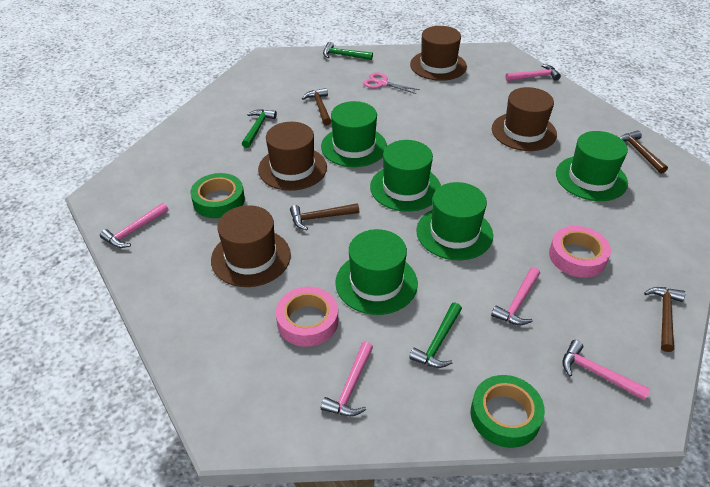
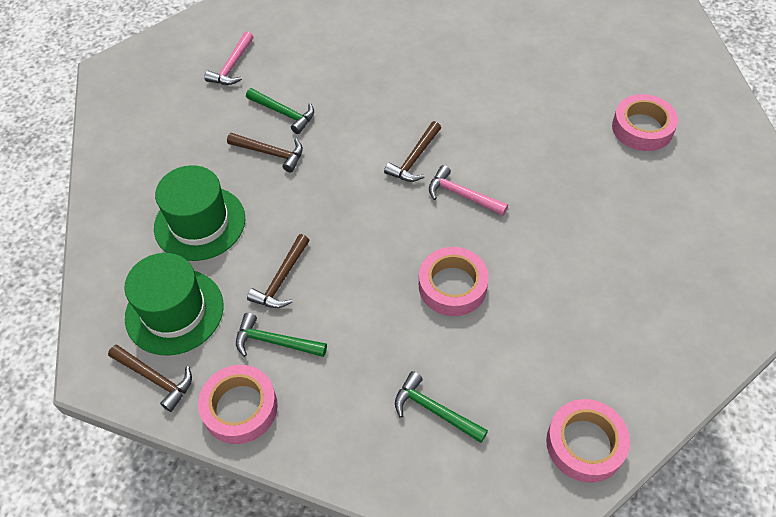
brown hat: [211,205,291,287] [258,122,327,191] [410,26,467,81] [492,87,557,151] = 4 -> none = 0
green hat: [321,101,387,167] [335,229,418,315] [370,140,441,212] [416,182,493,260] [556,131,628,201] = 5 -> [124,253,224,356] [154,165,245,261] = 2
green tape: [190,173,245,218] [471,375,545,448] = 2 -> none = 0
pink hammer: [100,203,169,248] [321,341,373,416] [491,267,540,325] [505,64,561,81] [563,340,651,401] = 5 -> [204,31,254,85] [429,165,508,216] = 2
pink scissors: [363,73,420,94] = 1 -> none = 0
pink tape: [276,287,338,347] [549,226,611,278] = 2 -> [198,365,278,444] [419,247,489,316] [546,399,630,483] [612,94,678,151] = 4

